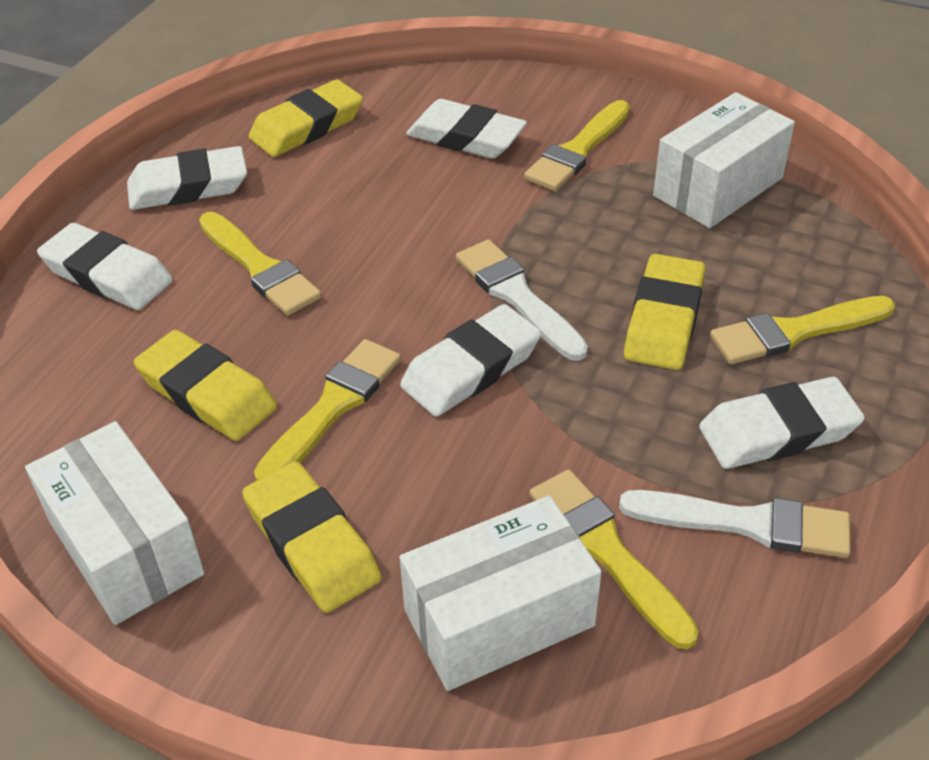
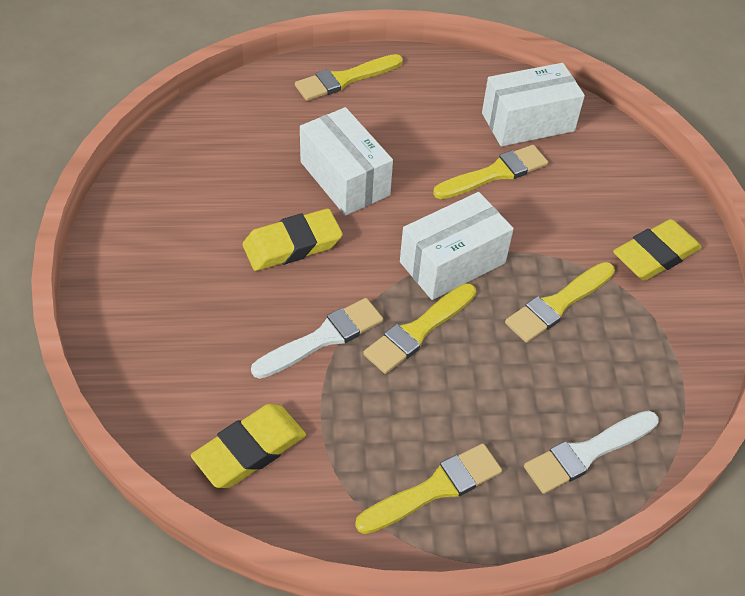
white eraser: [37,223,173,310] [127,146,247,210] [400,304,541,417] [406,99,527,158] [699,377,865,469] = 5 -> none = 0
yellow eraser: [134,330,277,441] [242,461,382,613] [248,80,363,157] [624,254,706,370] = 4 -> [191,404,306,488] [243,209,343,271] [613,219,702,281] = 3

